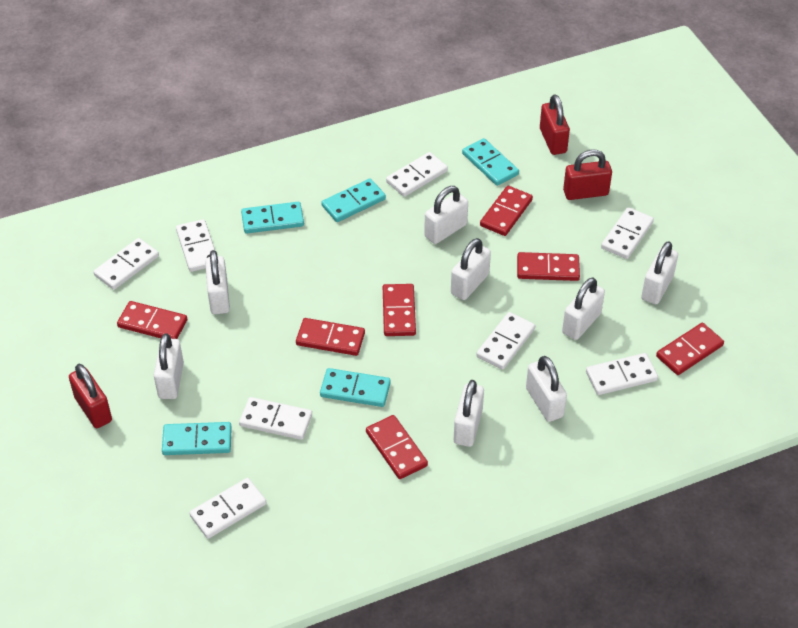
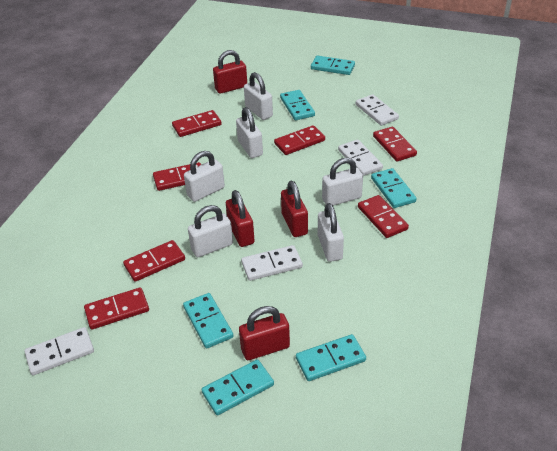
red padlock: [69,364,112,428] [540,95,570,155] [563,150,612,200] = 3 -> [213,50,247,94] [226,190,255,247] [239,306,290,360] [281,181,308,237] = 4
turquoise domino: [162,422,232,455] [241,202,304,234] [320,368,391,407] [321,179,386,222] [462,138,519,186] = 5 -> [183,293,233,348] [202,359,274,415] [280,90,315,120] [296,334,366,381] [311,56,355,75] [371,168,417,208] = 6
white domino: [94,238,159,290] [176,219,215,272] [190,478,266,539] [239,397,312,440] [386,152,448,197] [476,312,535,370] [586,353,658,395] [601,207,654,259] = 8 -> [25,327,94,375] [241,245,303,281] [338,140,383,176] [356,94,399,126] = 4
white padlock: [154,333,184,399] [205,250,230,314] [424,186,468,244] [451,238,491,300] [454,380,484,447] [526,356,567,422] [562,278,605,340] [641,241,678,304] = 8 -> [184,151,225,202] [188,205,233,257] [236,107,263,158] [244,72,273,120] [318,203,344,262] [322,158,363,206] = 6

